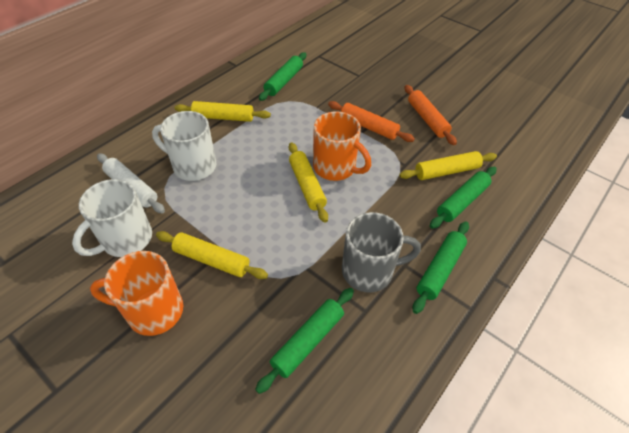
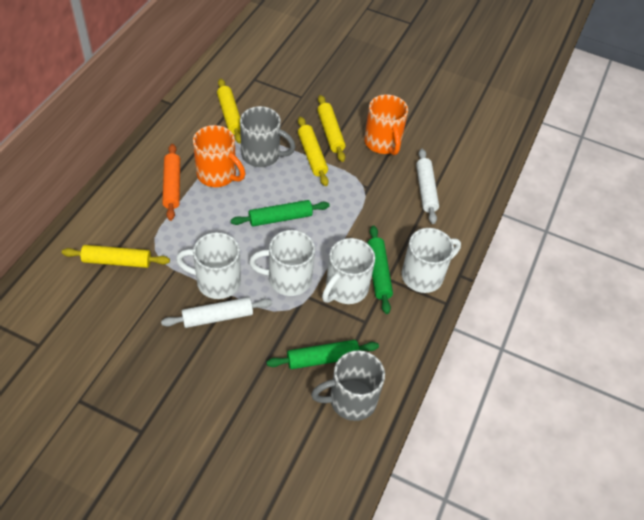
green rolling pin: [255,288,354,394] [259,52,306,101] [413,221,469,314] [430,167,497,229] = 4 -> [231,200,330,227] [266,340,379,369] [367,226,393,314] = 3
grey mug: [342,212,421,292] = 1 -> [240,106,296,167] [311,350,385,421] = 2
orange rolling pin: [328,101,415,142] [405,85,457,145] = 2 -> [162,144,180,221] = 1
white mug: [72,179,152,257] [152,111,216,181] = 2 -> [176,232,241,299] [249,230,315,296] [322,238,375,304] [402,228,461,293] = 4
white rolling pin: [97,153,165,214] = 1 -> [161,297,272,328] [416,149,439,224] = 2

